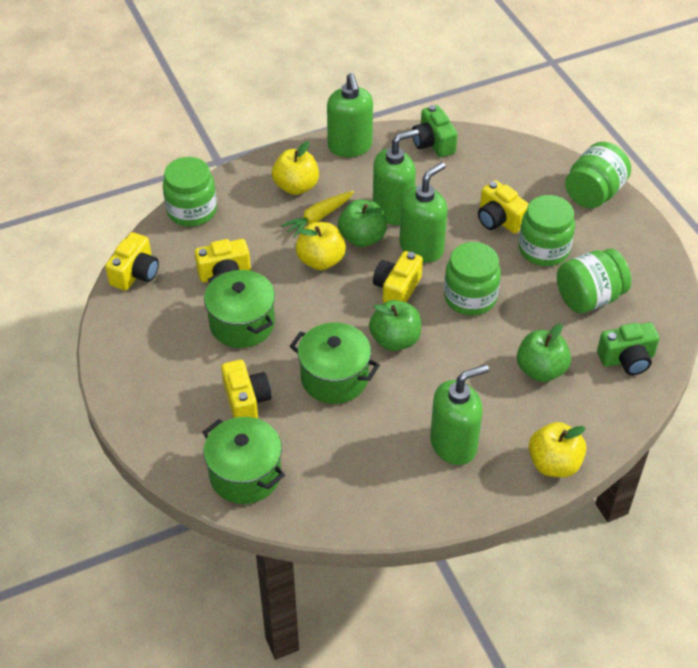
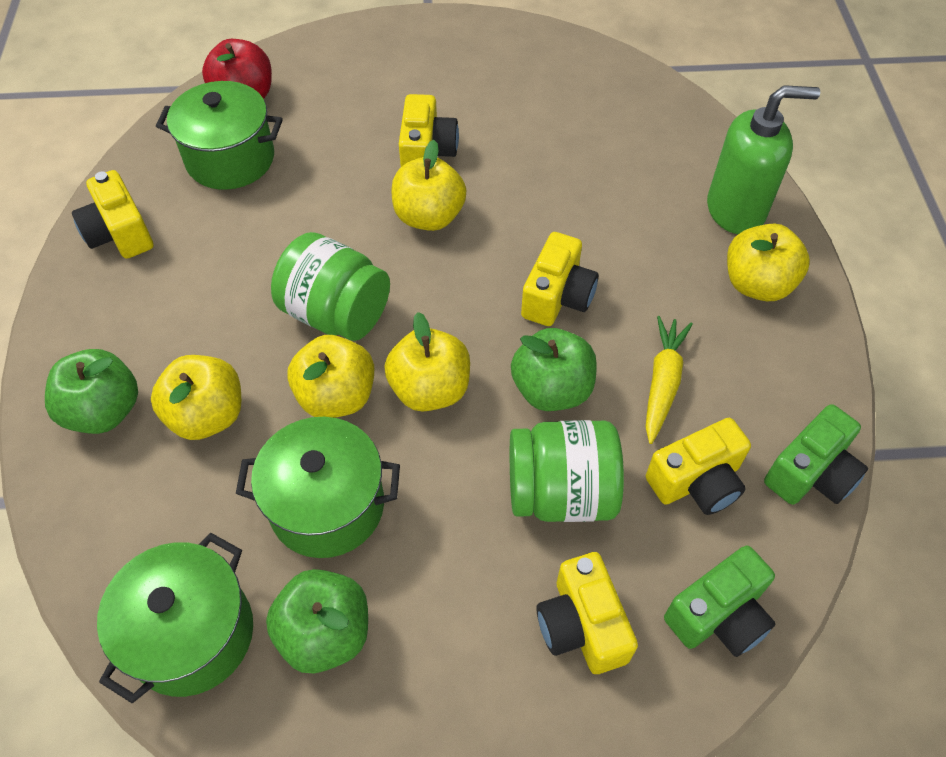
green jar: [163,157,217,226] [444,242,501,315] [519,195,575,266] [557,249,631,313] [565,142,631,208] = 5 -> [271,232,390,341] [510,420,624,522] = 2
green soap dispenser: [327,73,373,157] [373,129,419,225] [399,162,448,262] [430,365,489,465] = 4 -> [707,85,820,234] = 1
red apple: none = 0 -> [202,39,272,99] = 1
yellow apple: [272,141,319,195] [296,222,346,270] [529,422,586,477] = 3 -> [151,355,241,440] [287,335,374,418] [384,312,470,412] [391,140,466,231] [727,224,810,301] = 5

